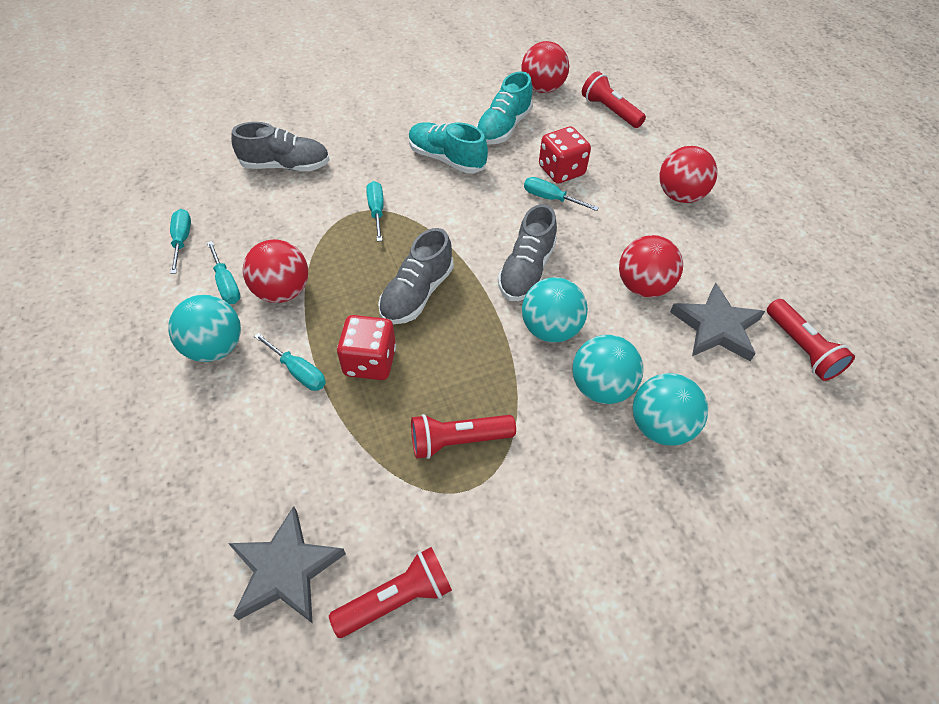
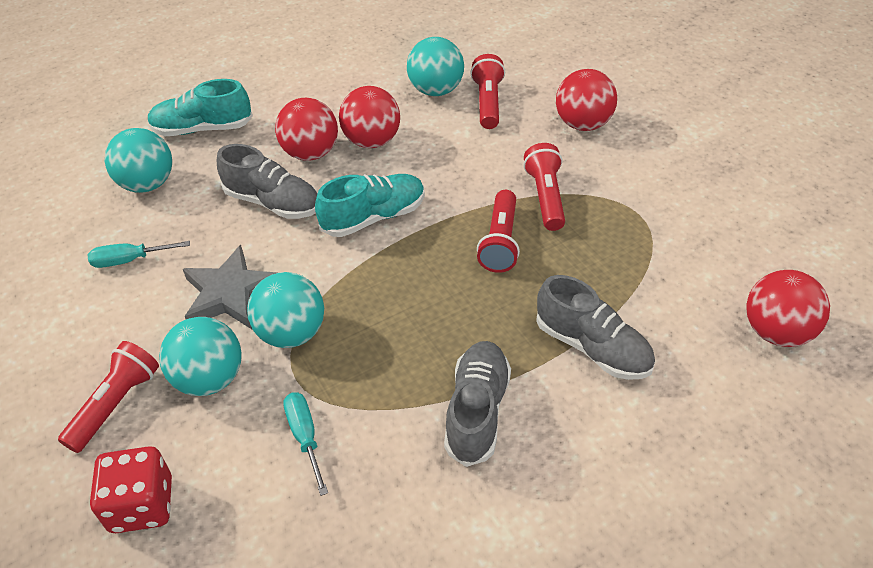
grey star: [228,506,346,624] [670,283,765,361] = 2 -> [183,245,277,329] = 1
red dice: [337,315,396,380] [539,126,591,183] = 2 -> [90,446,172,533] = 1
turquoise screwdriver: [170,209,191,274] [207,241,241,304] [254,333,326,391] [366,181,384,242] [524,177,599,211] = 5 -> [87,241,190,268] [283,392,328,496] = 2

